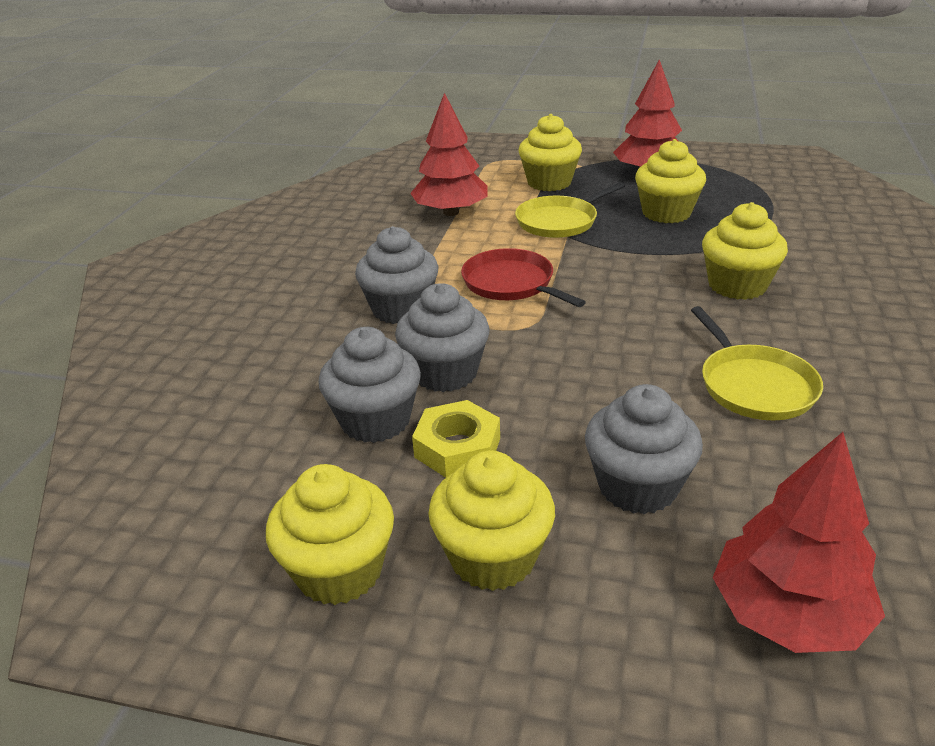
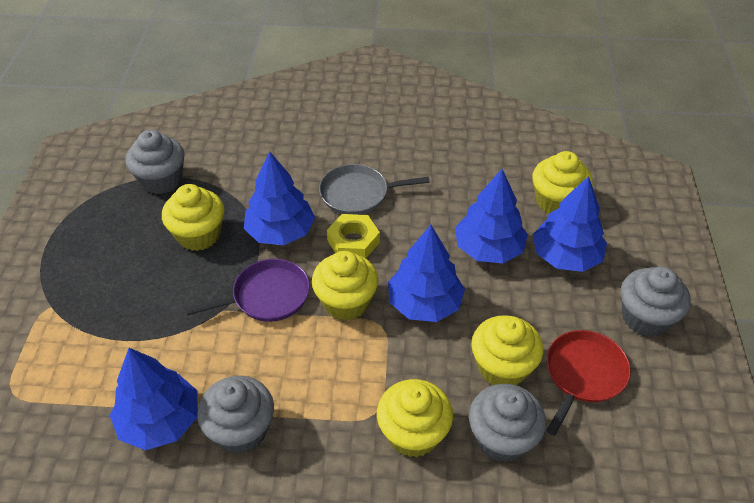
blue tree: none = 0 -> [110,348,198,450] [244,151,315,245] [388,225,465,322] [455,169,528,263] [533,176,607,272] = 5
grey pan: none = 0 -> [319,164,430,215] = 1
purple pan: none = 0 -> [185,259,310,322] = 1
red tree: [410,93,488,216] [613,59,682,167] [713,432,885,653] = 3 -> none = 0
yellow pan: [515,182,625,238] [691,306,823,420] = 2 -> none = 0

